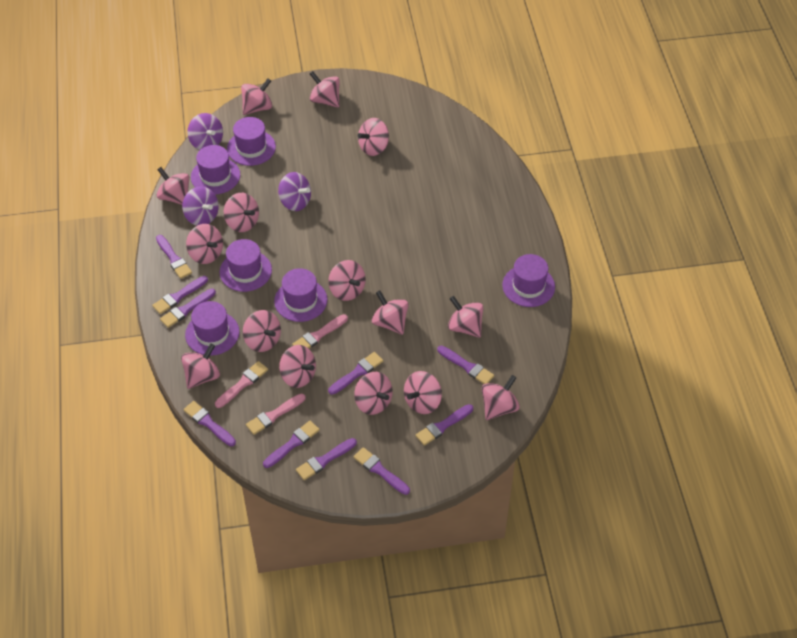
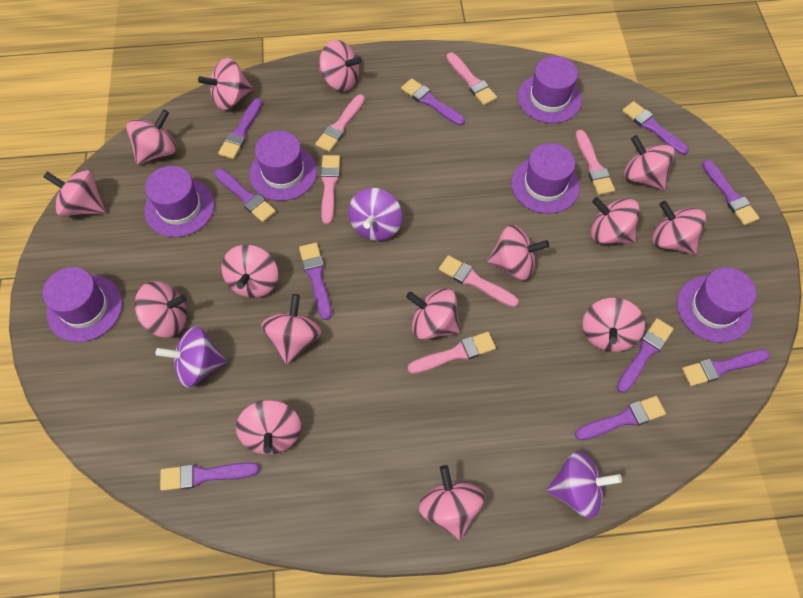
pink brush: [215,361,268,408] [246,394,306,435] [292,314,348,349] = 3 -> [315,94,365,152] [320,155,340,224] [408,332,496,374] [439,255,519,307] [447,52,497,105] [575,130,615,195] = 6

